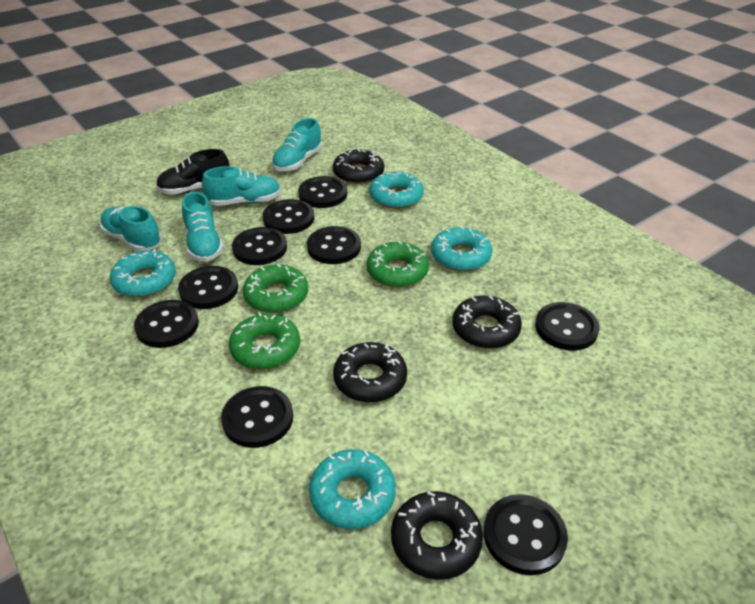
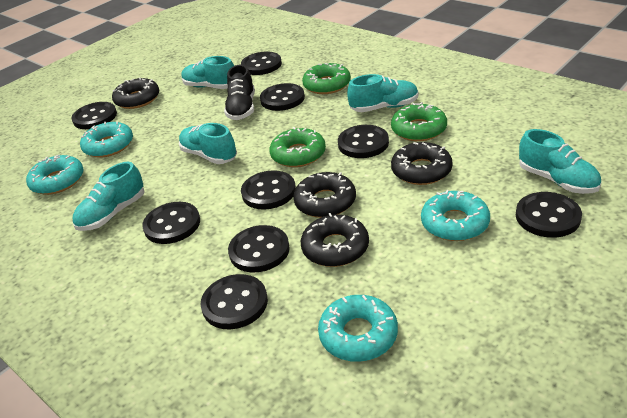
turquoise shoe: [100,206,162,251] [182,192,223,262] [202,166,281,206] [272,118,322,171] = 4 -> [73,162,145,231] [179,123,237,164] [182,56,234,89] [347,74,419,112] [519,129,601,194] = 5

